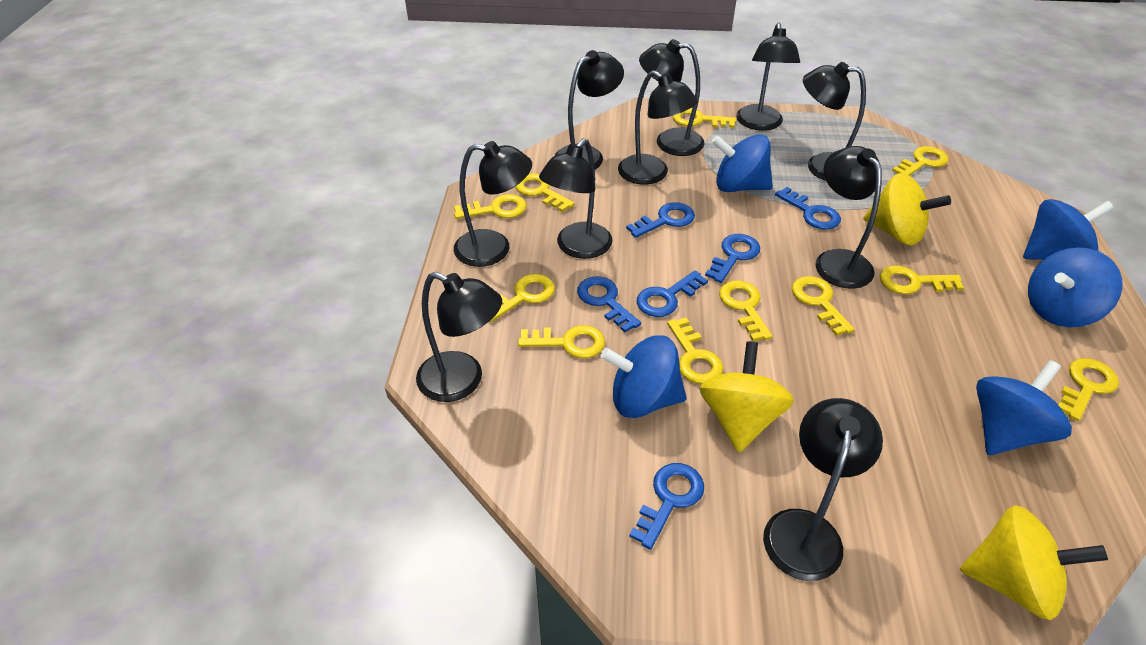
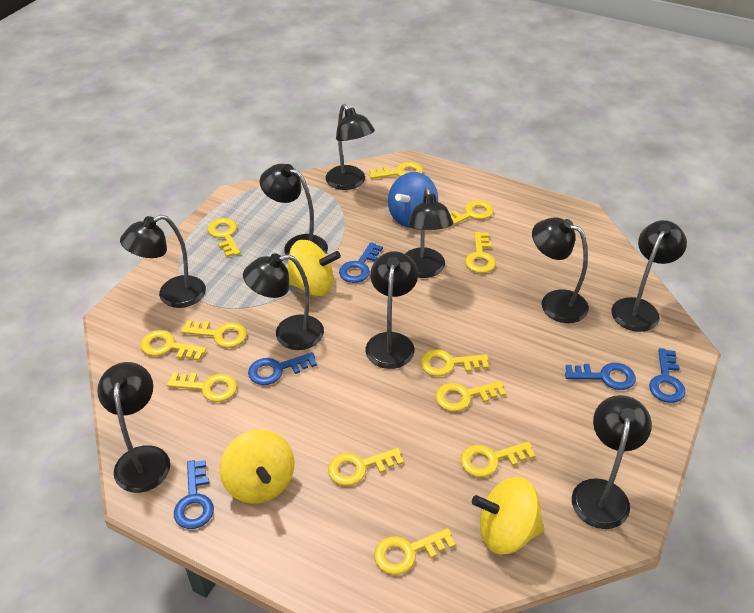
blue key: [577,276,641,332] [626,202,695,238] [629,463,704,550] [636,270,708,317] [705,234,760,283] [775,187,841,230] = 6 -> [174,460,214,529] [248,352,317,385] [339,242,383,283] [565,363,636,390] [649,348,686,403] = 5
blue spinning top: [601,335,687,418] [712,134,773,192] [976,360,1072,455] [1023,199,1114,260] [1028,247,1123,327] = 5 -> [388,172,438,228] = 1
yellow key: [454,194,527,219] [490,274,555,322] [515,173,575,212] [518,325,605,358] [667,317,723,384] [672,108,736,128] [719,280,772,341] [792,276,855,336] [880,266,964,294] [892,146,949,176] [1058,358,1119,421] = 11 -> [140,330,206,361] [167,372,237,402] [181,320,247,348] [208,218,240,257] [328,448,404,486] [369,162,423,179] [374,528,455,575] [420,349,489,377] [435,381,506,412] [447,200,494,228] [460,442,535,477] [465,232,496,273] = 12

